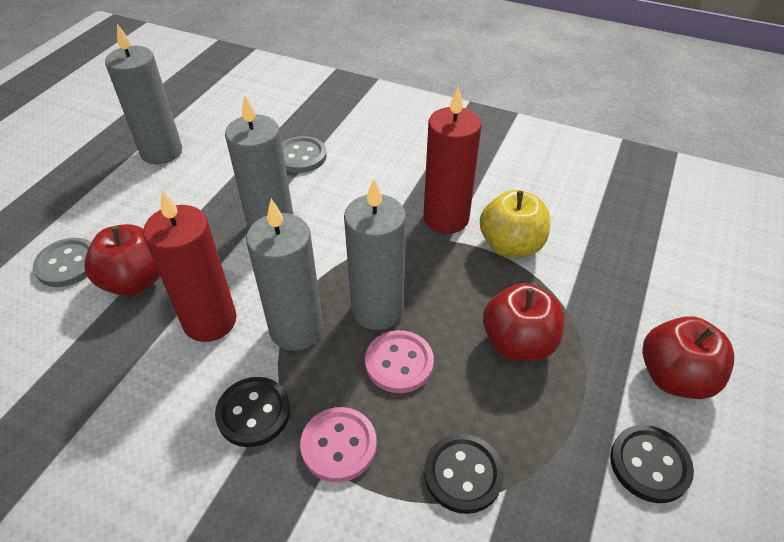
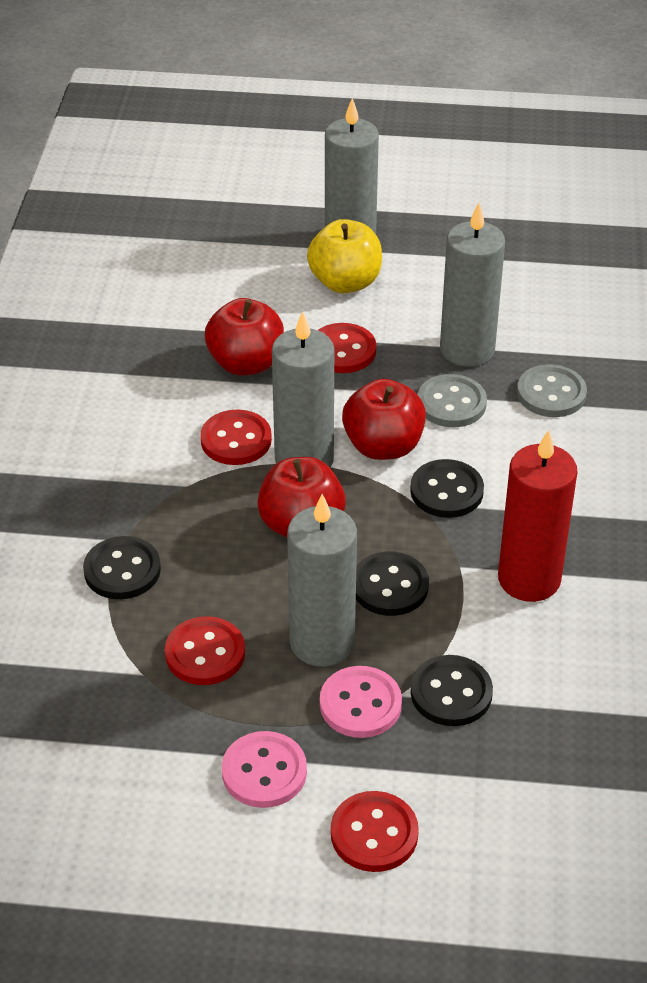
black button: [215,377,290,447] [424,434,504,514] [610,425,694,503] = 3 -> [83,536,161,599] [356,551,429,616] [410,459,484,518] [411,655,493,726] = 4
red button: none = 0 -> [165,616,245,685] [200,409,272,465] [318,323,376,373] [331,791,419,872] = 4
red candle: [143,190,237,342] [424,87,482,234] = 2 -> [498,430,577,602] = 1

